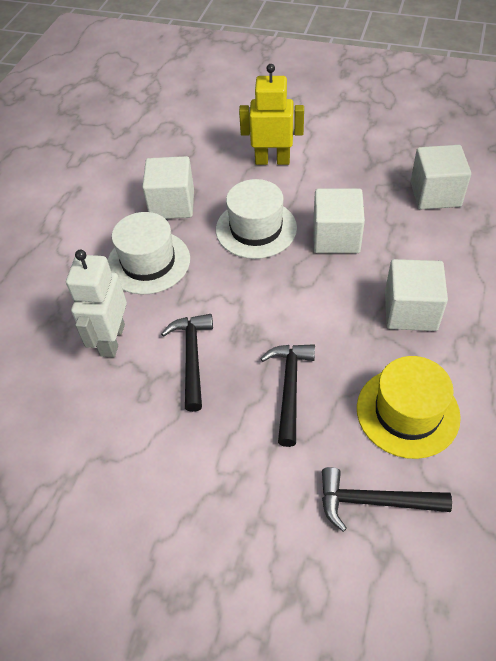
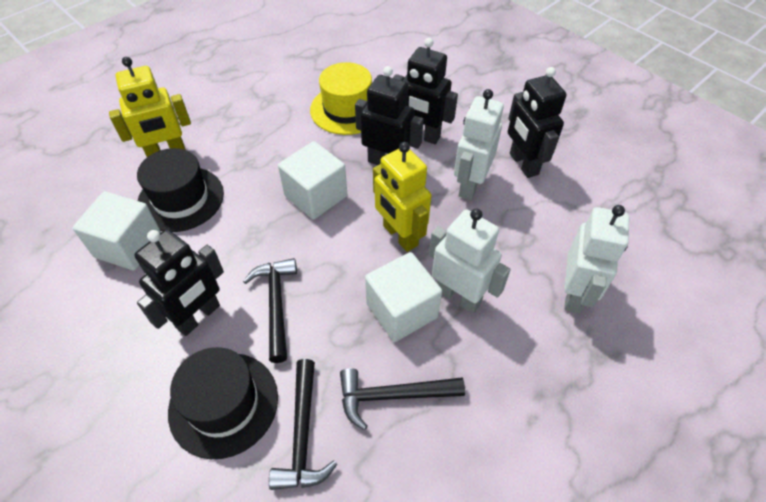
black hat: none = 0 -> [137,148,224,232] [168,347,278,459] = 2
black robot: none = 0 -> [134,229,224,336] [355,66,424,165] [393,38,458,144] [508,67,567,178] = 4
white cube: [142,156,194,219] [313,189,365,253] [385,259,448,331] [410,145,471,209] = 4 -> [72,191,161,271] [278,141,347,220] [365,252,442,342] = 3
white hat: [108,212,190,294] [216,179,297,259] = 2 -> none = 0
white robot: [66,250,127,358] = 1 -> [429,208,510,314] [454,89,504,200] [564,205,629,314] = 3
yellow robot: [239,64,304,165] = 1 -> [109,57,191,157] [373,142,431,252] = 2

